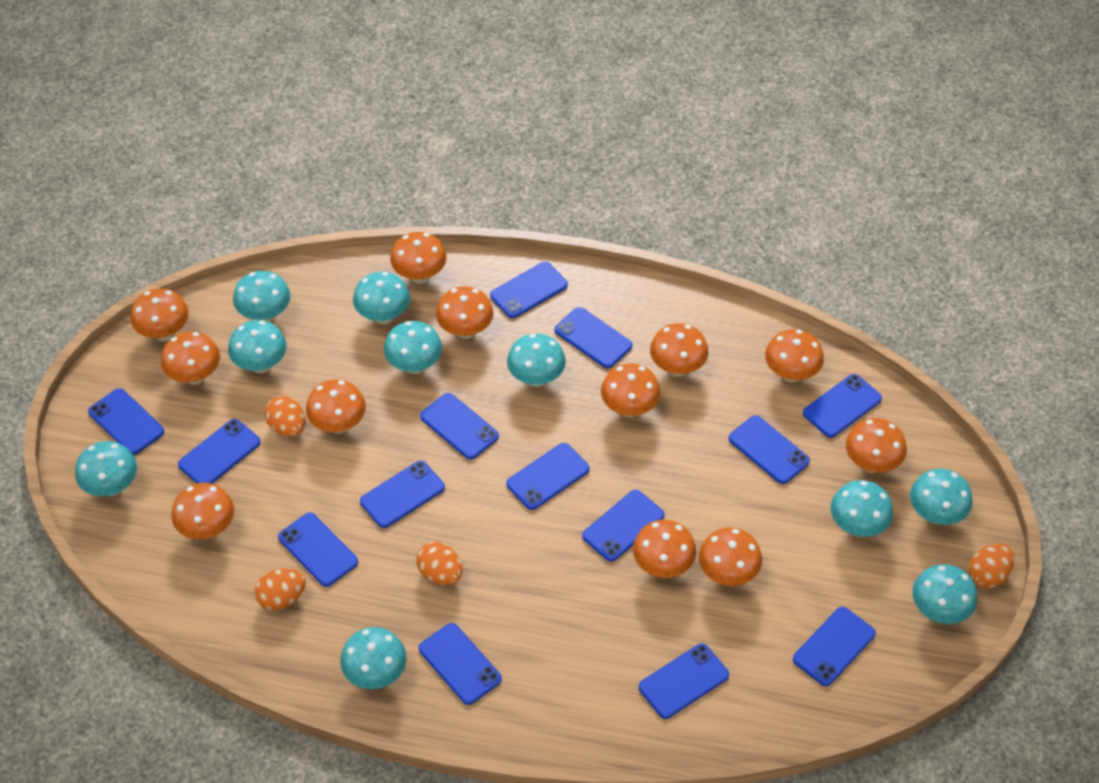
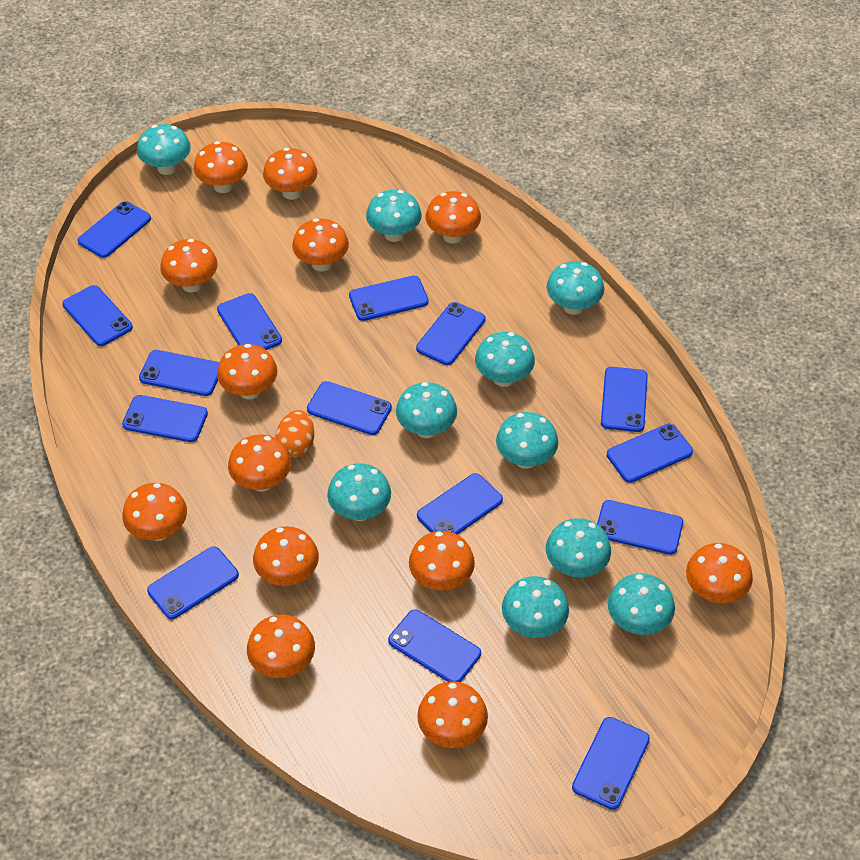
blue phone: [88,388,164,455] [178,419,261,484] [278,512,358,587] [360,461,445,528] [419,623,502,705] [420,393,499,460] [490,262,568,318] [506,443,590,510] [555,307,632,368] [582,490,664,562] [639,644,729,719] [729,415,810,484] [793,607,876,686] [803,374,882,438] = 14 -> [62,285,133,346] [78,201,151,258] [122,395,208,442] [139,350,219,396] [147,546,239,619] [217,293,282,350] [307,381,392,435] [349,276,429,321] [388,609,481,682] [416,302,485,365] [417,473,503,535] [572,717,650,810] [597,500,683,555] [601,367,648,432] [607,423,693,483] = 15
orange egg: [254,568,306,611] [265,396,305,437] [416,542,463,585] [968,544,1015,589] = 4 -> [276,410,314,458] = 1
orange mushroom: [131,288,189,341] [161,331,220,385] [171,483,234,539] [306,379,366,434] [390,232,447,284] [436,286,493,339] [601,363,660,417] [633,520,696,578] [650,323,709,377] [699,527,762,586] [765,329,824,383] [846,418,907,473] = 12 -> [122,483,187,541] [160,239,218,293] [194,141,248,193] [217,344,278,399] [228,435,291,492] [247,614,315,678] [253,526,319,586] [263,148,317,200] [292,218,349,271] [409,531,475,591] [417,681,488,748] [425,191,481,244] [686,543,753,603] = 13

